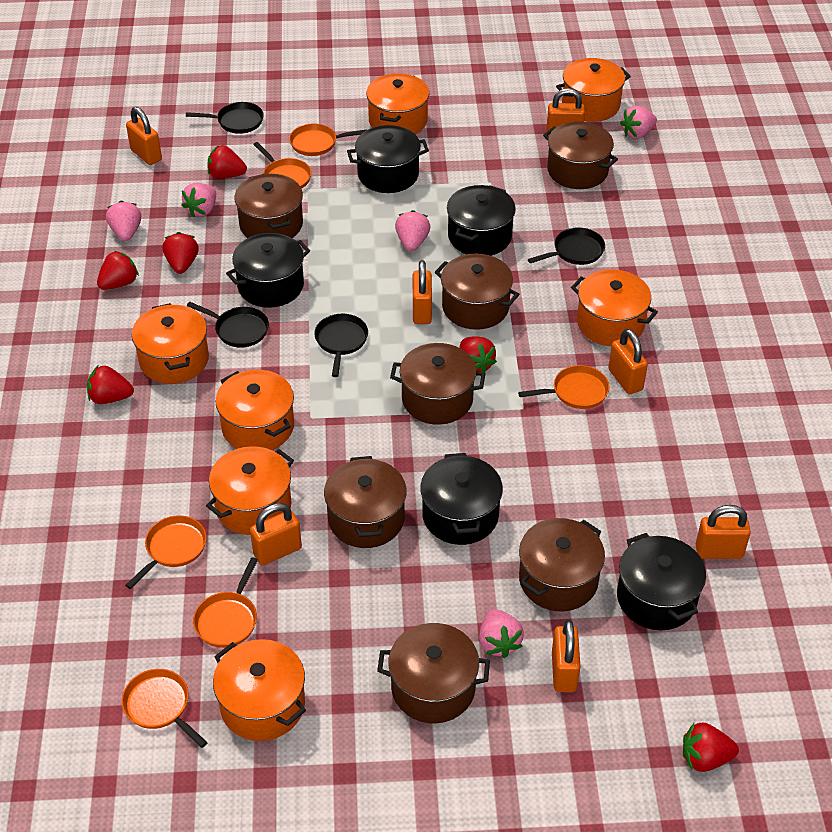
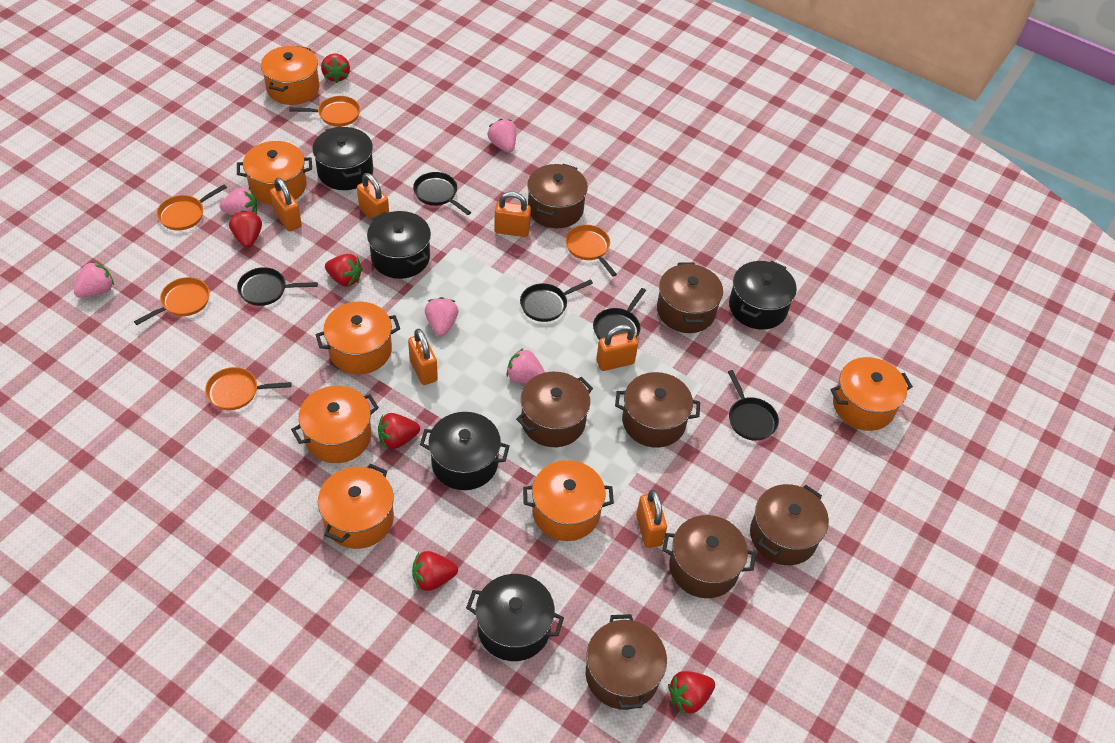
black pan: [186,102,264,134] [187,302,269,348] [314,314,368,377] [528,227,605,265] = 4 -> [237,267,318,306] [413,172,471,215] [520,279,593,322] [593,288,646,340] [728,370,779,441] = 5
orange padlock: [126,107,162,165] [250,503,302,565] [413,260,432,324] [546,88,585,137] [552,620,581,692] [608,329,648,394] [696,505,751,559] = 7 -> [270,178,302,231] [357,173,389,220] [408,329,438,385] [494,191,531,237] [596,324,638,371] [636,490,667,548] = 6
orange pan: [122,669,208,748] [125,515,206,589] [193,557,258,648] [253,142,312,189] [289,123,367,156] [518,365,610,409] = 6 -> [134,277,210,325] [157,184,227,231] [205,367,292,410] [289,96,360,127] [565,225,617,277] = 5

